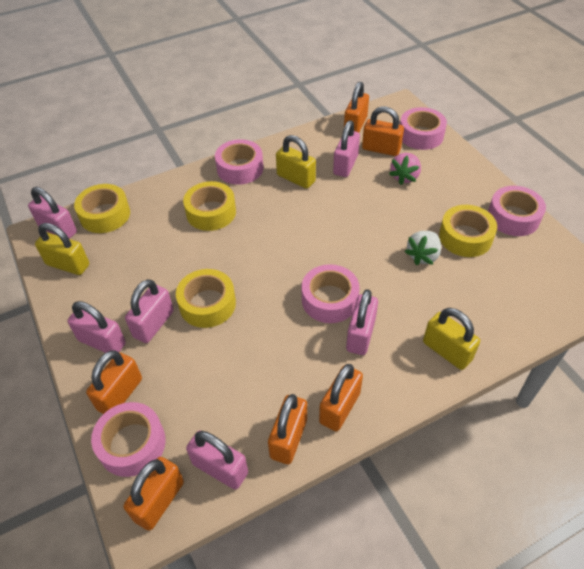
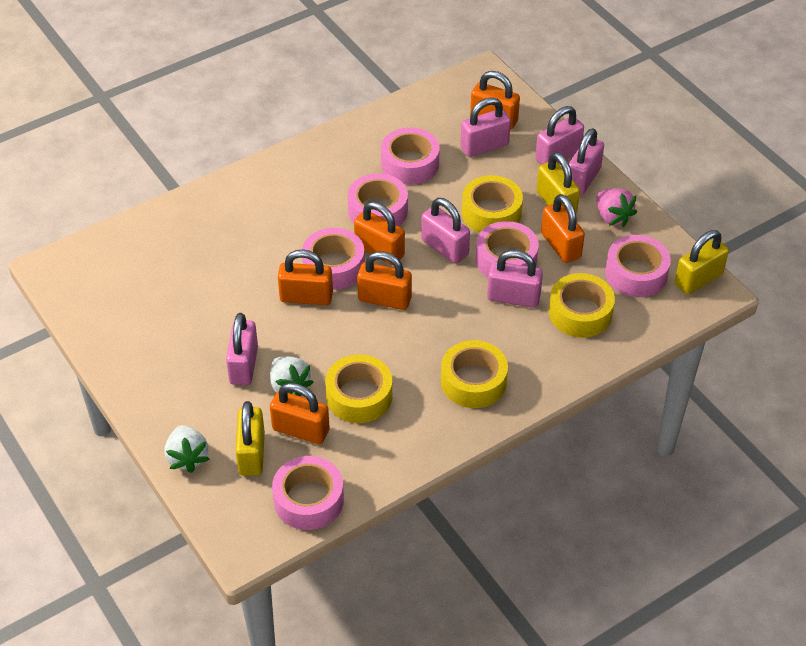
pink tape: [91,402,166,477] [215,139,263,185] [302,264,360,323] [400,107,447,150] [488,186,546,236] = 5 -> [272,456,344,530] [302,228,365,290] [348,173,408,226] [381,128,440,185] [476,221,539,277] [605,235,671,297] = 6
white strawberry: [404,231,441,265] = 1 -> [165,425,209,473] [270,356,314,397] = 2

